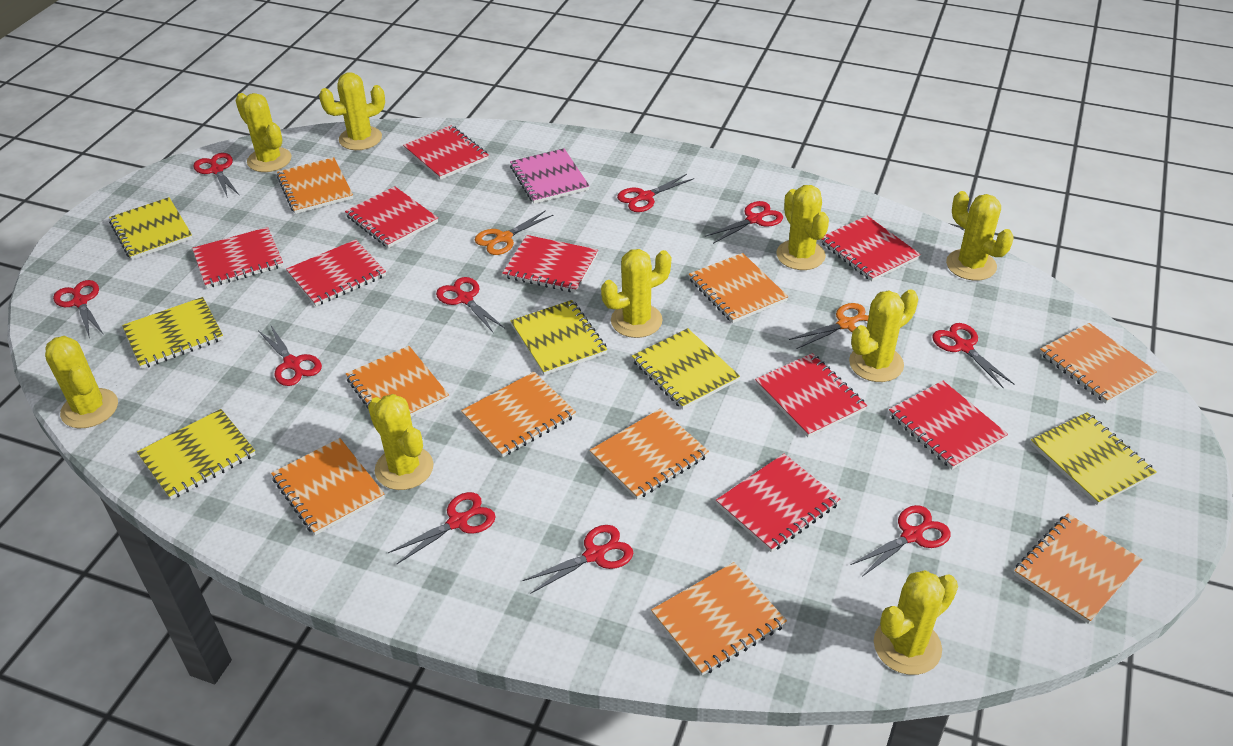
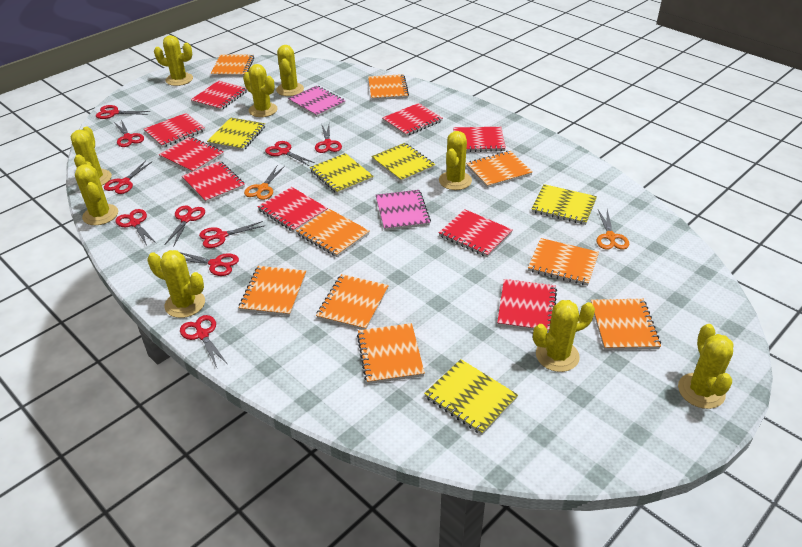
pink notebook: [510,148,589,204] = 1 -> [288,86,345,117] [376,190,431,231] = 2
yellow notebook: [109,197,193,260] [122,297,224,369] [137,409,256,500] [510,300,607,375] [632,328,740,409] [1031,412,1156,505] = 6 -> [207,117,265,151] [310,153,374,194] [371,143,435,182] [424,359,518,435] [532,184,597,225] = 5

